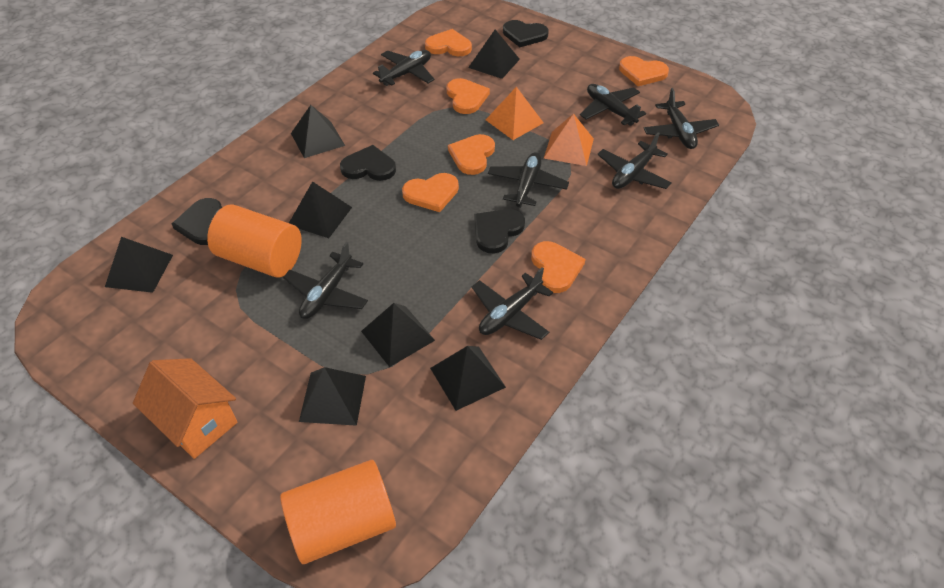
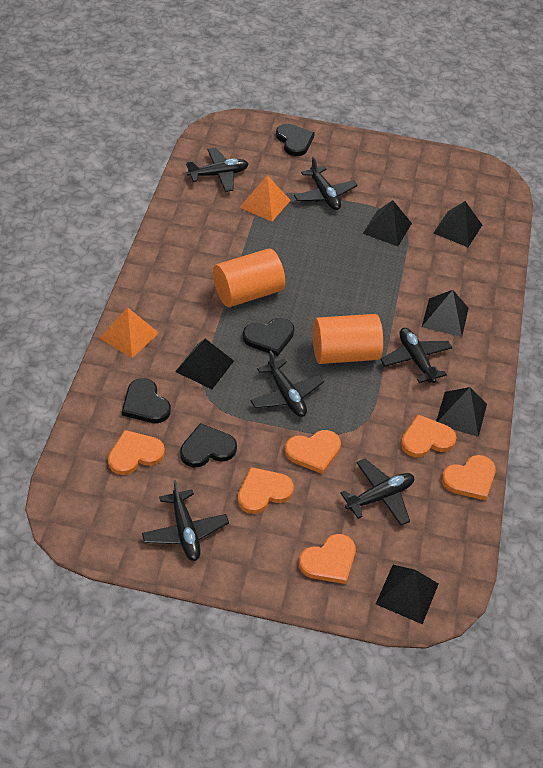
black plane: [283,242,368,319] [373,50,435,86] [472,267,553,340] [488,152,569,208] [580,84,646,126] [597,132,672,189] [643,88,719,149] = 7 -> [142,480,229,561] [186,148,249,192] [250,351,324,417] [294,156,358,210] [340,459,414,526] [381,328,452,383] = 6
black pyramid: [105,237,173,293] [289,181,352,238] [291,105,345,158] [299,367,366,426] [361,303,435,367] [430,346,506,411] [468,29,520,79] = 7 -> [175,339,234,389] [363,200,412,246] [376,565,439,624] [422,290,469,337] [433,201,482,247] [436,387,487,437] = 6
orange house: [133,358,238,459] = 1 -> none = 0

